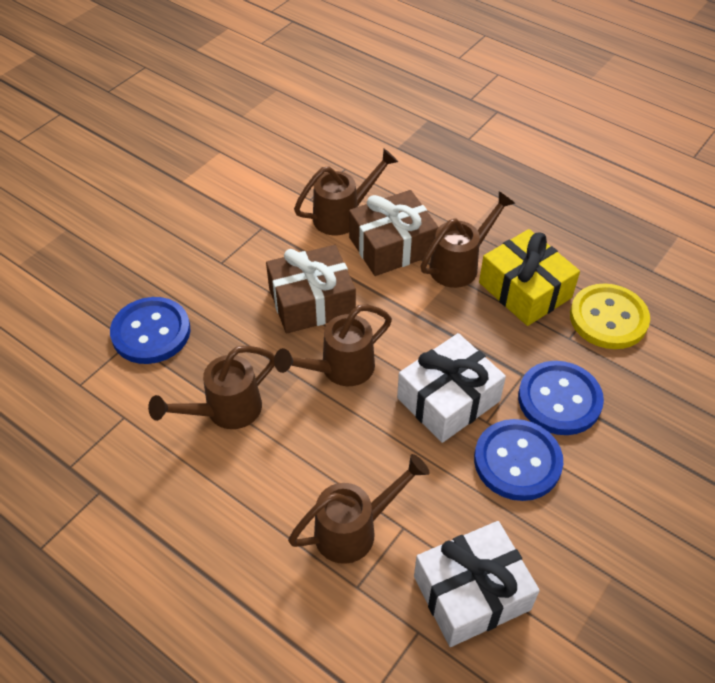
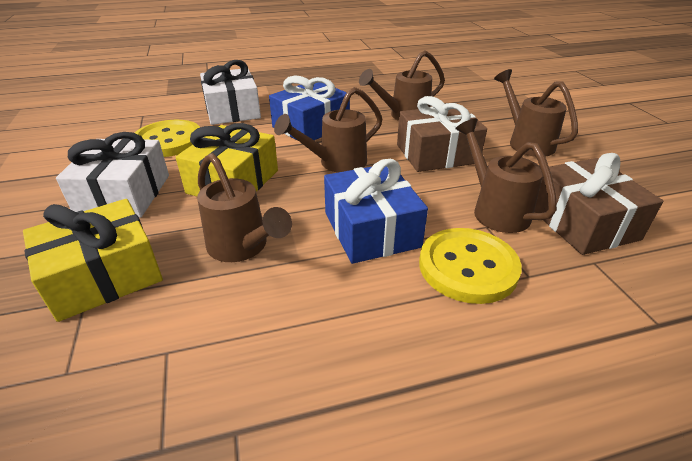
blue button: [110,297,191,364] [474,419,563,501] [518,361,604,435] = 3 -> none = 0
blue gift: none = 0 -> [269,76,350,141] [324,159,428,264] = 2
yellow button: [570,283,650,349] = 1 -> [135,120,200,157] [419,228,522,304] = 2
yellow gift: [479,229,580,326] = 1 -> [23,199,163,322] [176,123,278,196] = 2

